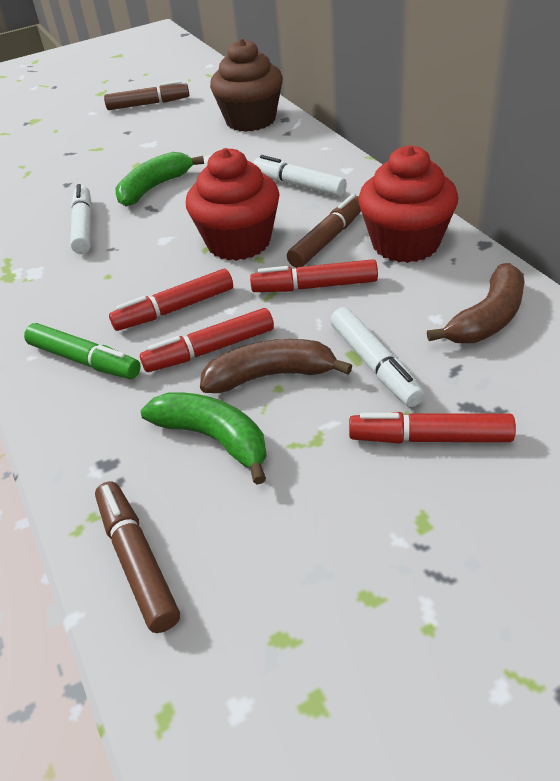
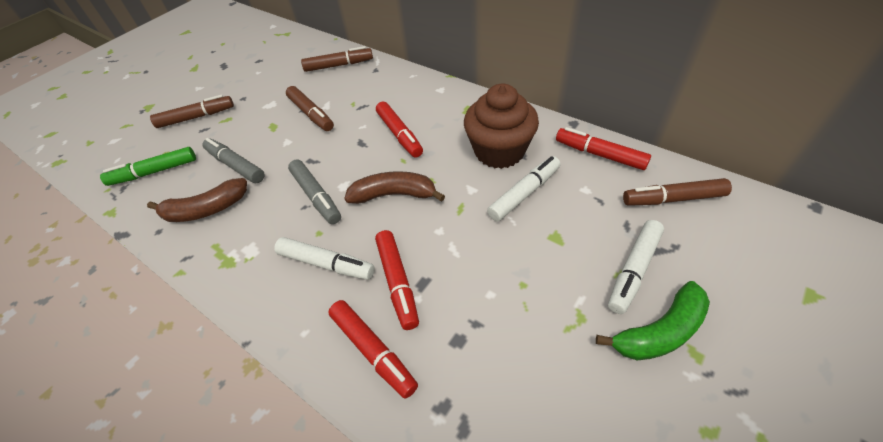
brown marker: [95,481,180,633] [104,81,189,110] [287,194,361,268] = 3 -> [150,95,234,128] [286,86,334,131] [301,46,373,72] [623,178,732,206] = 4
green banana: [115,152,204,207] [141,392,267,485] = 2 -> [596,281,710,360] = 1
grey marker: none = 0 -> [202,138,265,183] [288,159,341,224] = 2
red cupcake: [186,148,280,261] [358,145,458,263] = 2 -> none = 0

